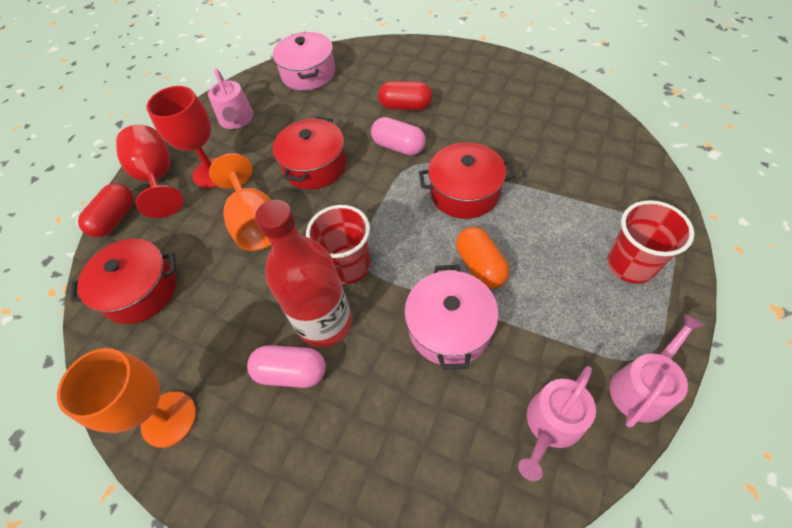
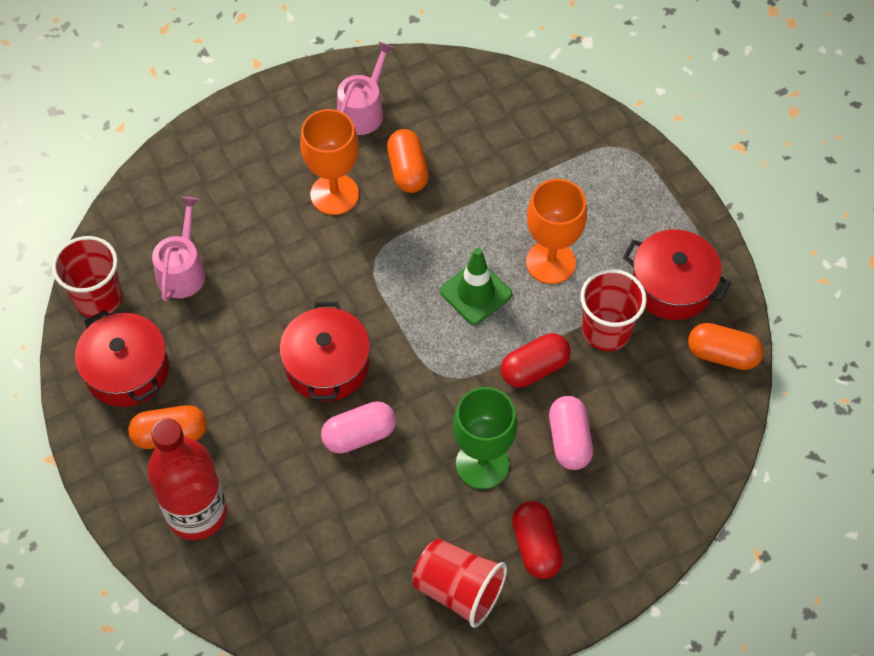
green goblet: none = 0 -> [453,387,518,489] = 1
green traffic cone: none = 0 -> [440,248,512,325] = 1
orange capsule: [456,227,509,289] = 1 -> [128,405,207,449] [387,129,429,193] [688,323,764,370] = 3
pink pot: [273,32,336,91] [404,265,499,370] = 2 -> none = 0
pink watering can: [208,69,254,129] [518,366,596,481] [610,314,705,427] = 3 -> [152,196,206,301] [337,42,394,135] = 2
red cup: [306,205,371,284] [607,200,694,284] = 2 -> [52,236,122,317] [413,539,507,628] [580,269,647,351] = 3
red goblet: [116,125,183,218] [146,86,217,188] = 2 -> none = 0

